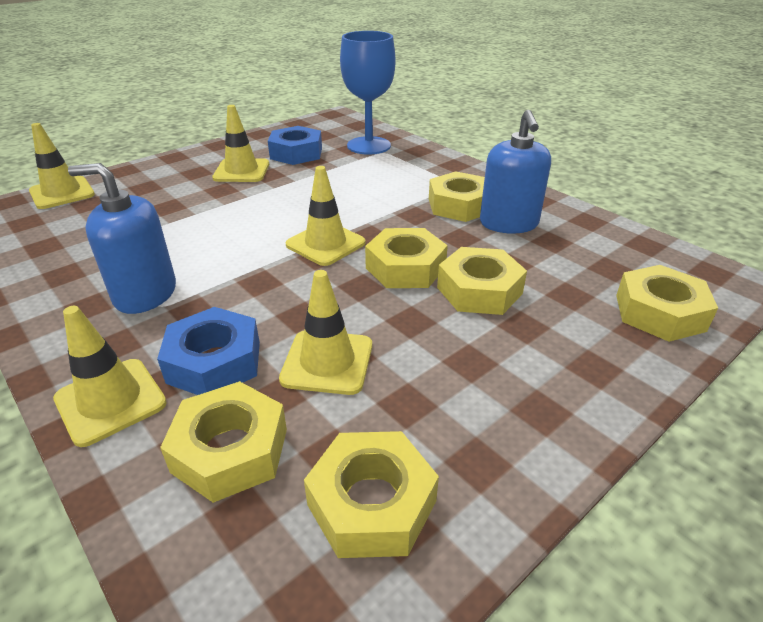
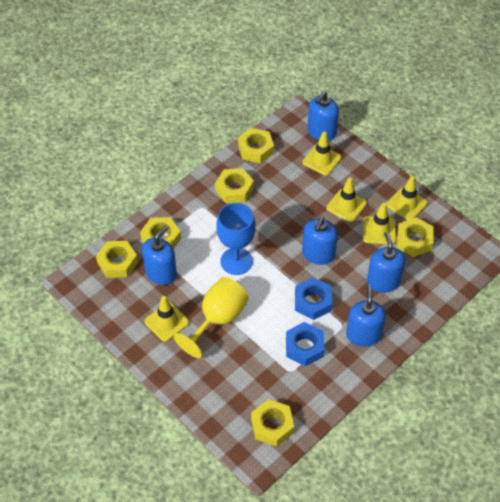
blue soap dispenser: [68,163,176,314] [480,110,551,234] = 2 -> [142,225,177,285] [302,216,338,265] [307,92,339,141] [346,285,386,347] [367,232,405,293] = 5
yellow goblet: none = 0 -> [174,277,249,358] = 1

